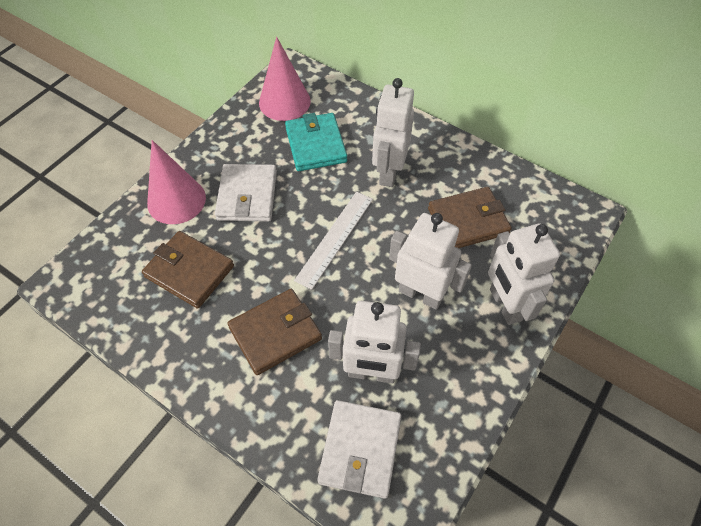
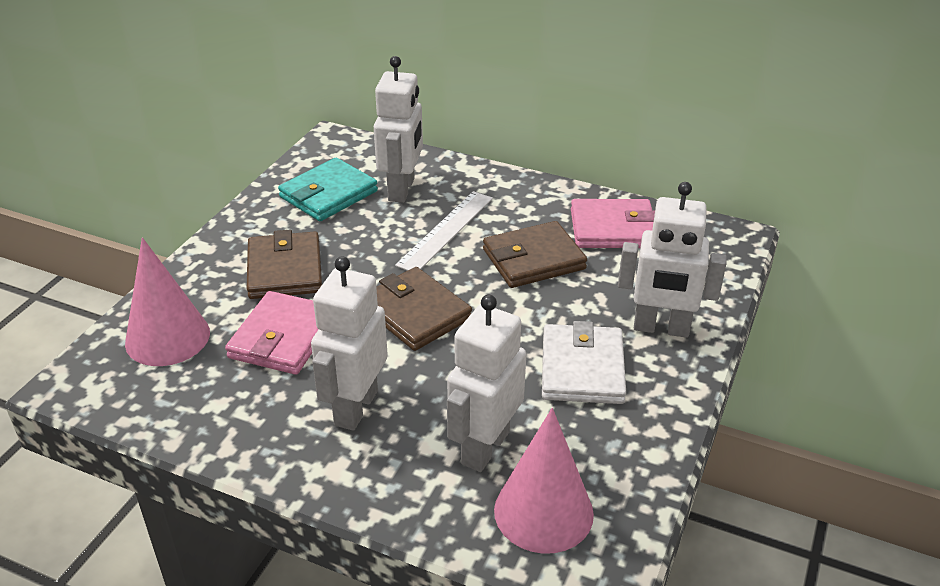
pink wallet: none = 0 -> [225,291,319,375] [571,199,655,248] = 2
white wallet: [215,164,277,222] [318,400,401,499] = 2 -> [542,321,626,404] = 1

